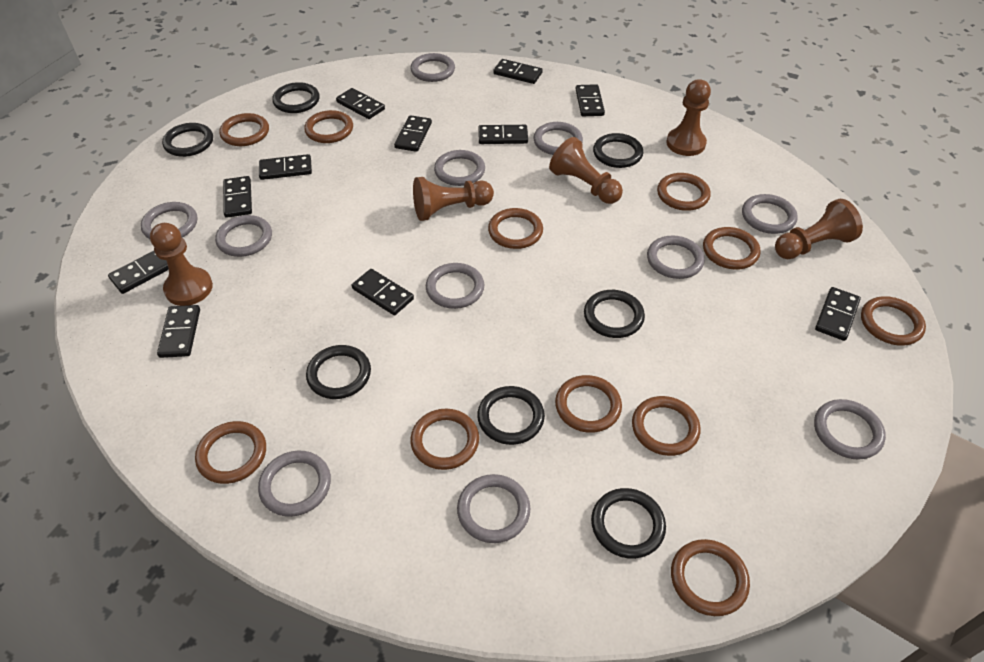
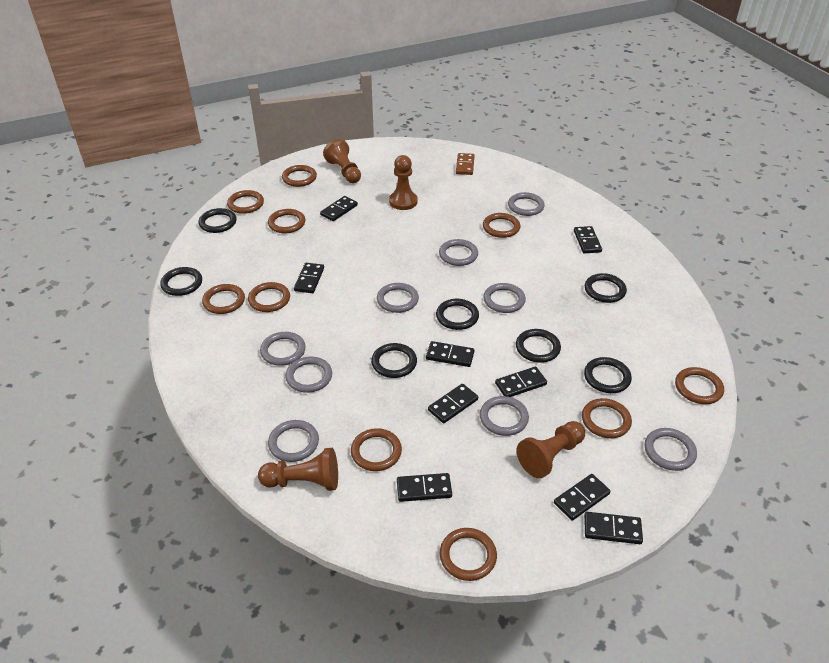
black domino: [108,251,169,294] [157,305,200,358] [223,176,252,218] [259,154,312,180] [336,88,385,119] [352,269,414,315] [394,115,432,152] [478,125,528,144] [493,59,543,84] [576,84,605,116] [815,287,861,341] = 11 -> [294,263,324,293] [320,196,358,221] [397,473,452,502] [426,341,474,367] [428,384,478,423] [495,366,547,397] [554,474,611,521] [574,226,602,253] [584,512,643,544] = 9
brown domino: none = 0 -> [456,153,475,175] = 1
brown pawn: [150,223,213,306] [413,177,494,221] [549,137,623,204] [666,79,711,156] [775,199,863,259] = 5 -> [258,448,338,491] [323,139,361,183] [389,155,418,210] [517,421,585,478] = 4
brown ring: [195,421,266,484] [219,113,269,146] [304,110,353,143] [410,409,479,470] [488,208,543,249] [555,375,622,433] [632,396,700,456] [657,173,711,211] [671,539,750,616] [703,227,761,270] [861,296,926,346] = 11 -> [202,284,245,314] [227,190,264,214] [248,282,290,312] [268,209,305,233] [282,165,317,187] [351,428,402,471] [440,528,497,581] [483,213,520,238] [582,398,632,438] [675,367,724,404] = 10
grey ring: [141,202,197,239] [215,215,272,257] [258,451,331,517] [411,53,455,82] [426,263,484,309] [434,150,485,186] [457,474,531,543] [533,122,583,155] [647,235,705,279] [742,194,798,234] [814,399,886,460] = 11 -> [260,332,306,366] [268,420,319,462] [285,357,332,393] [377,283,419,313] [439,239,478,266] [480,396,529,436] [483,283,526,313] [508,192,545,216] [644,428,697,471] = 9

